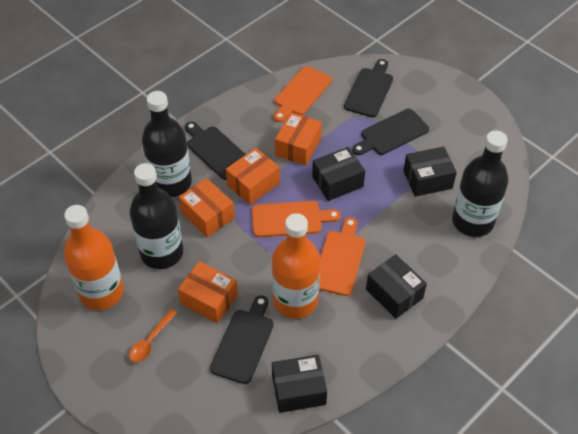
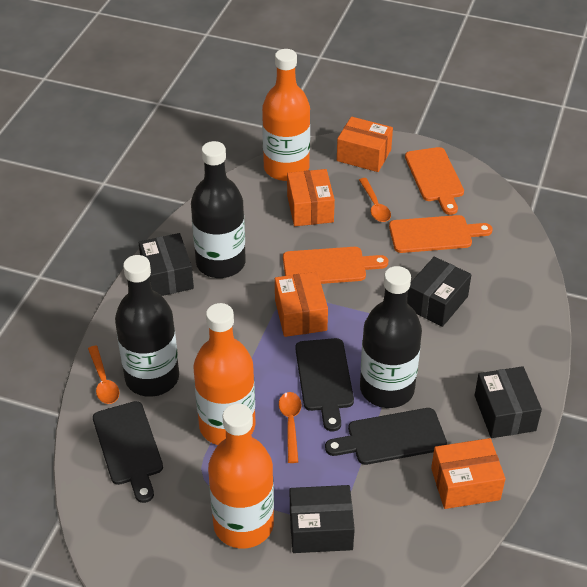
black cutting board: [185,121,246,180] [210,295,274,384] [344,59,393,117] [352,109,429,155] = 4 -> [93,401,163,503] [295,338,354,431] [325,408,447,465] = 3
orange bottle: [64,205,124,310] [272,213,320,319] = 2 -> [193,303,256,445] [208,403,274,548] [262,49,310,181] = 3
orange spoon: [129,309,177,362] = 1 -> [88,346,120,404] [279,392,301,463] [359,178,391,222] = 3

